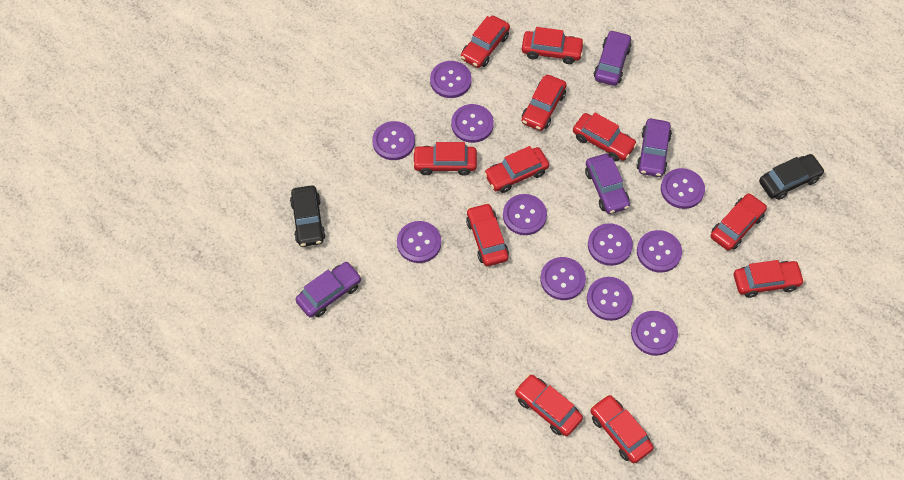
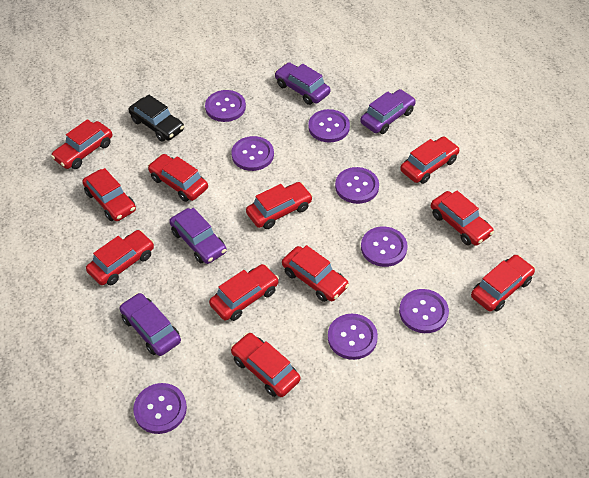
black car: [290,185,326,247] [759,154,825,200] = 2 -> [129,95,184,142] = 1
purple button: [372,121,415,160] [397,221,441,263] [430,61,472,98] [451,104,494,143] [503,194,547,235] [540,257,586,300] [587,277,633,321] [588,223,633,266] [631,311,678,356] [637,230,682,273] [661,168,705,209] = 11 -> [133,383,187,434] [205,90,246,122] [231,136,274,171] [308,109,350,143] [328,314,378,360] [335,167,379,204] [361,227,408,267] [399,289,449,333] = 8

